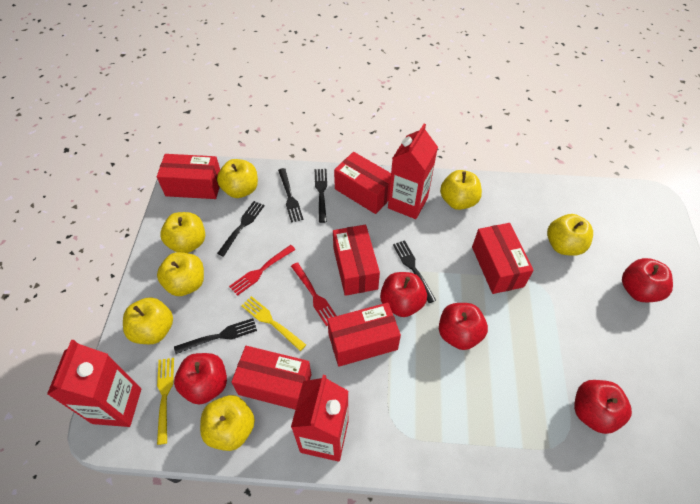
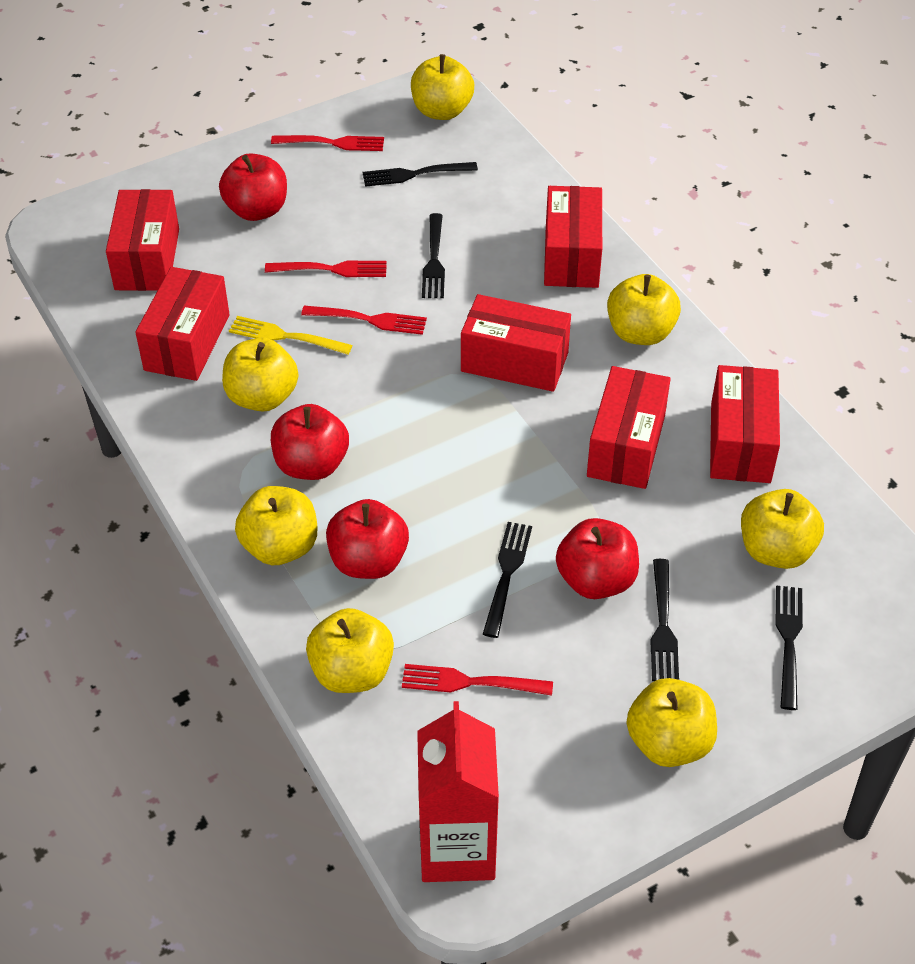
red apple: [174,353,227,405] [380,272,427,317] [439,303,488,350] [574,380,632,434] [622,258,673,302] = 5 -> [219,153,287,221] [271,404,349,480] [326,499,409,579] [556,518,639,599] = 4
red carton: [47,340,141,427] [291,375,348,462] [388,124,438,219] = 3 -> [417,701,499,882] = 1
red fork: [229,245,295,296] [291,262,336,326] = 2 -> [265,261,387,277] [271,135,384,151] [301,306,427,335] [402,664,553,696] = 4
yellow fork: [157,358,174,445] [241,296,306,351] = 2 -> [229,316,353,355] = 1

